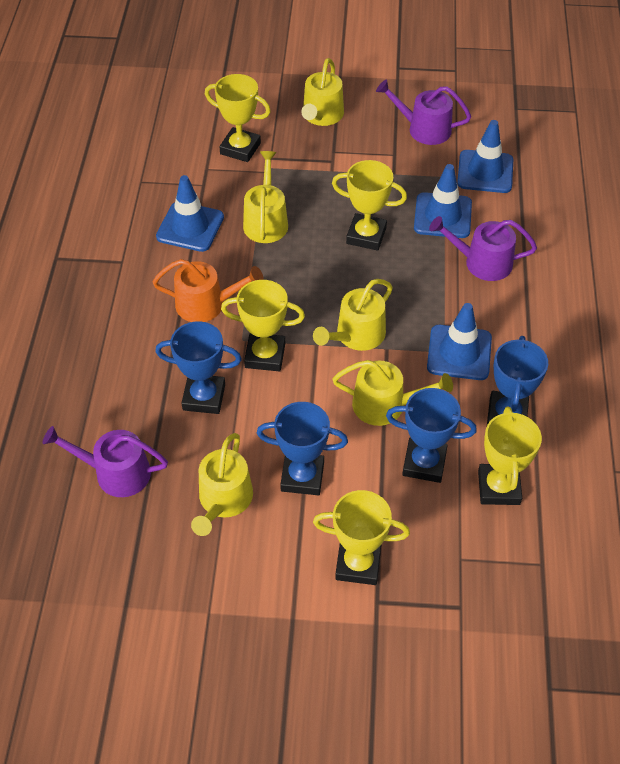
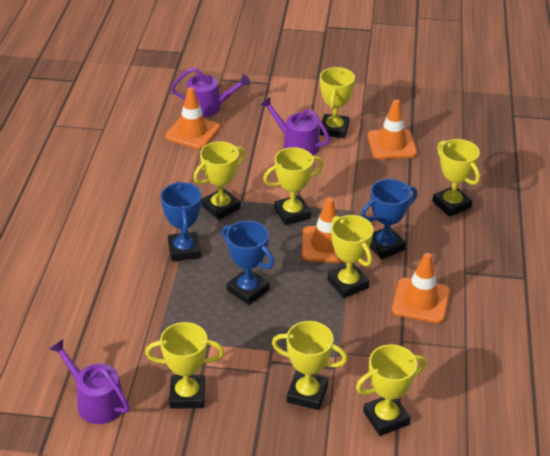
blue traffic cone: [156,175,224,252] [414,164,472,238] [427,303,492,380] [457,120,513,193] = 4 -> none = 0
blue trophy: [155,321,242,414] [257,402,348,495] [386,388,477,483] [487,336,548,425] = 4 -> [161,181,201,262] [222,221,274,305] [361,179,417,259] = 3
orange traffic cone: none = 0 -> [165,87,220,149] [302,198,346,263] [367,99,417,159] [392,253,450,323] = 4
orange watering can: [152,259,263,322] = 1 -> none = 0
yellow trophy: [205,74,271,162] [221,280,305,371] [313,490,410,585] [332,160,407,251] [478,406,542,505] = 5 -> [145,322,224,409] [193,141,245,220] [263,147,324,225] [272,321,348,410] [320,67,355,138] [327,215,373,298] [356,344,426,436] [432,139,480,217] = 8
yellow watering can: [191,433,253,536] [243,151,288,243] [301,58,344,126] [313,279,393,351] [332,360,453,426] = 5 -> none = 0

